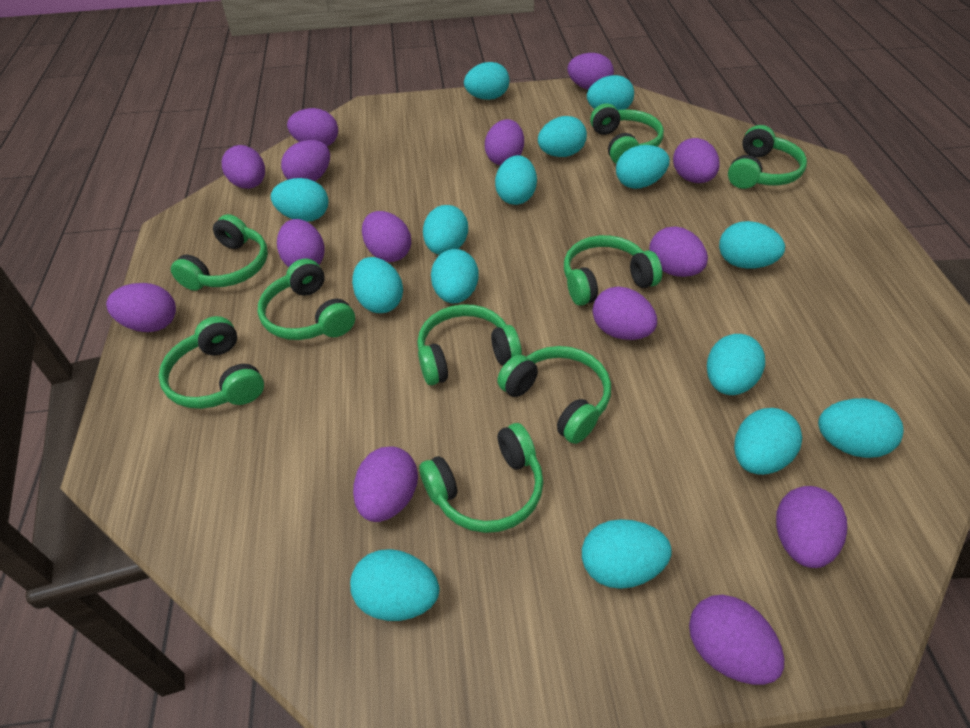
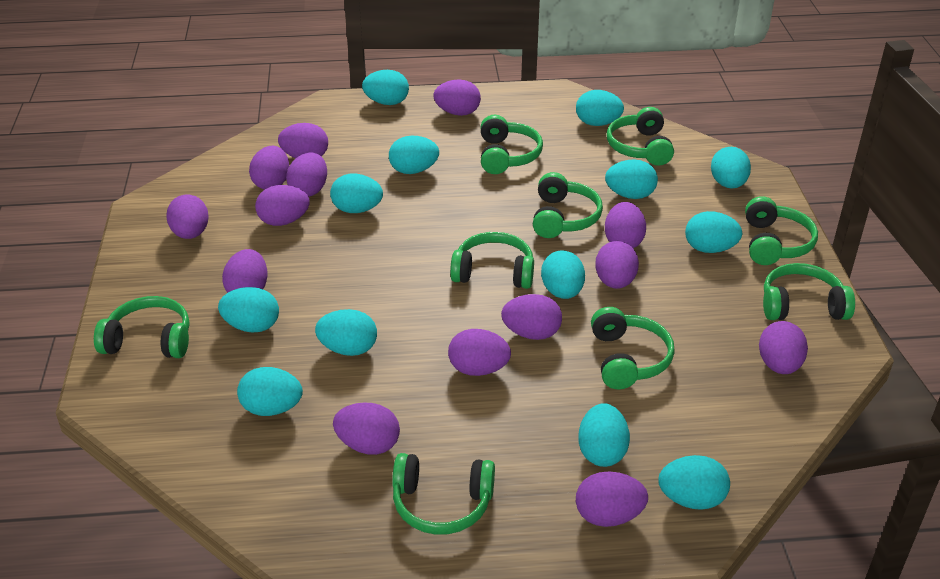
turquoise egg: [271,178,328,222] [350,549,439,621] [352,257,403,313] [423,205,468,255] [431,249,479,303] [464,62,509,100] [495,155,537,205] [538,116,587,157] [582,519,672,589] [587,75,634,110] [616,145,670,189] [707,334,765,395] [719,221,785,269] [734,408,802,475] [818,398,903,458] = 15 -> [218,287,279,333] [237,367,303,416] [315,309,377,356] [330,174,383,213] [362,70,409,105] [389,136,439,174] [541,250,585,299] [576,90,624,126] [578,403,630,467] [605,159,658,199] [658,455,730,510] [685,211,742,253] [711,147,751,189] = 13

